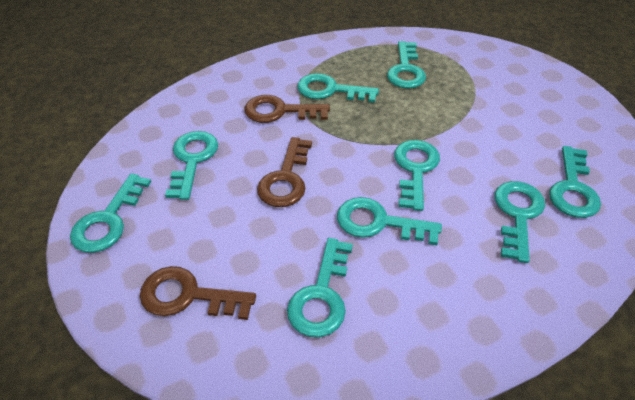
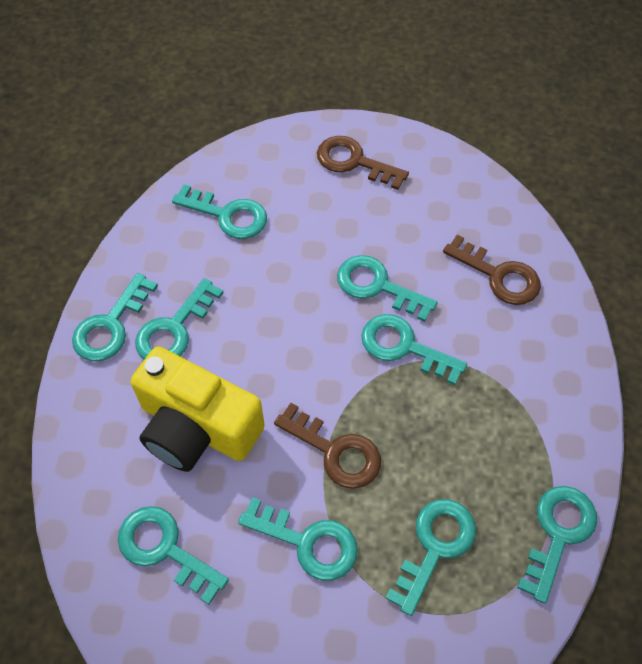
yellow camera: none = 0 -> [131,346,265,472] = 1

